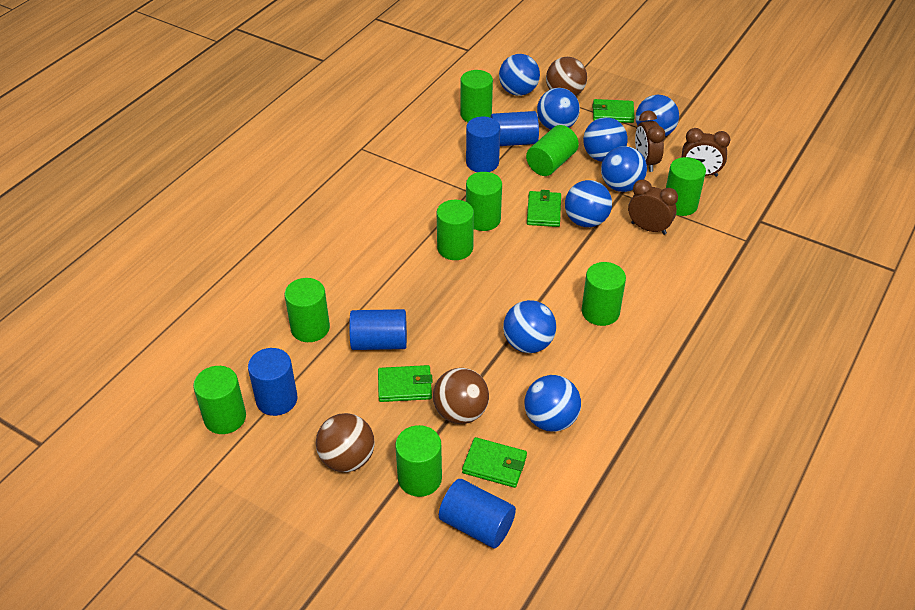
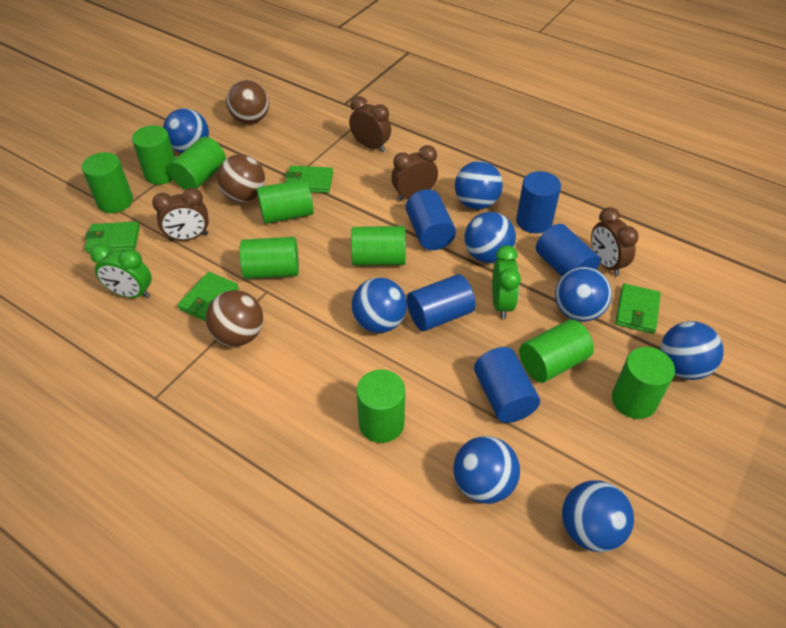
brown clock: [628,180,678,235] [635,110,665,172] [682,128,730,177] = 3 -> [152,188,209,241] [349,96,391,152] [391,145,438,201] [591,207,639,276] = 4
green clock: none = 0 -> [90,244,151,298] [492,245,521,319] = 2

